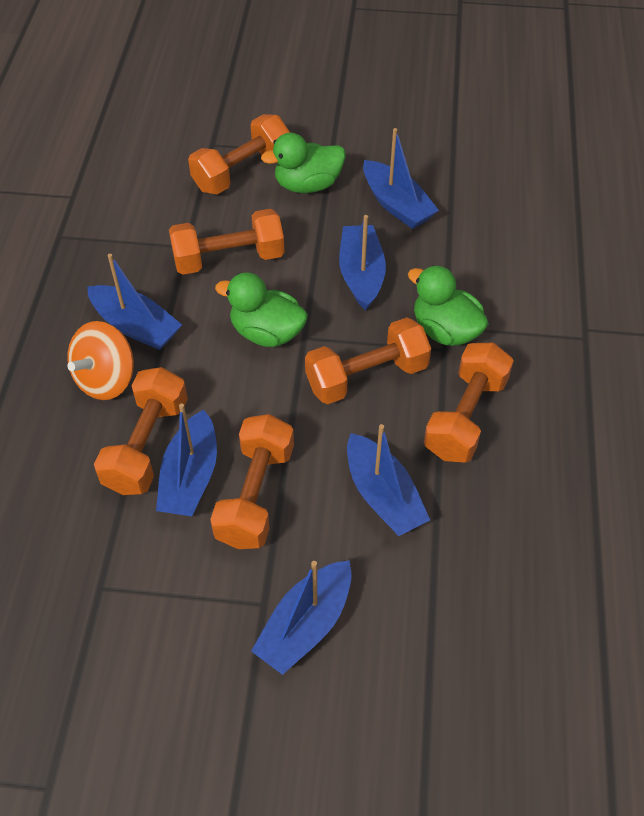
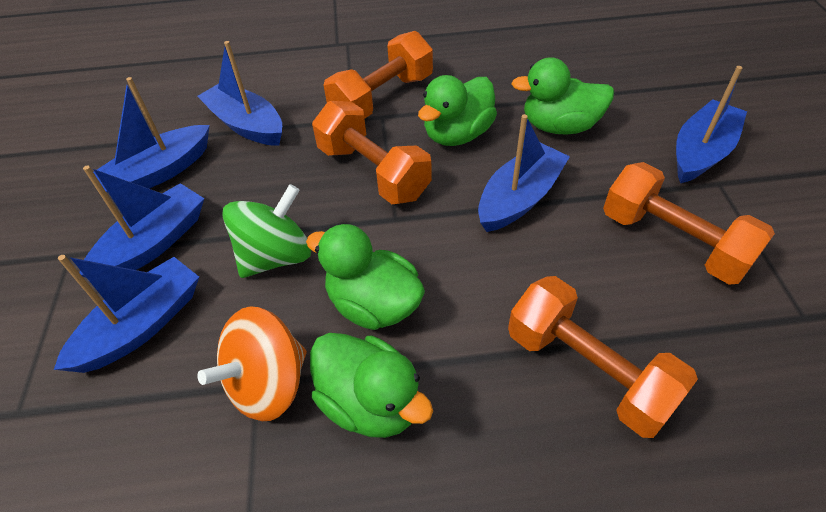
green duck: [215,272,308,347] [261,133,345,193] [408,265,489,346] = 3 -> [306,224,425,330] [310,333,433,438] [418,75,497,146] [511,57,614,135] = 4
green spinning top: none = 0 -> [222,184,311,278] = 1
orange dumbbell: [94,367,188,495] [169,209,285,275] [188,114,290,194] [210,414,294,549] [305,317,431,404] [424,343,514,463] = 6 -> [312,101,432,204] [324,31,433,119] [508,276,698,438] [603,162,775,285] = 4

